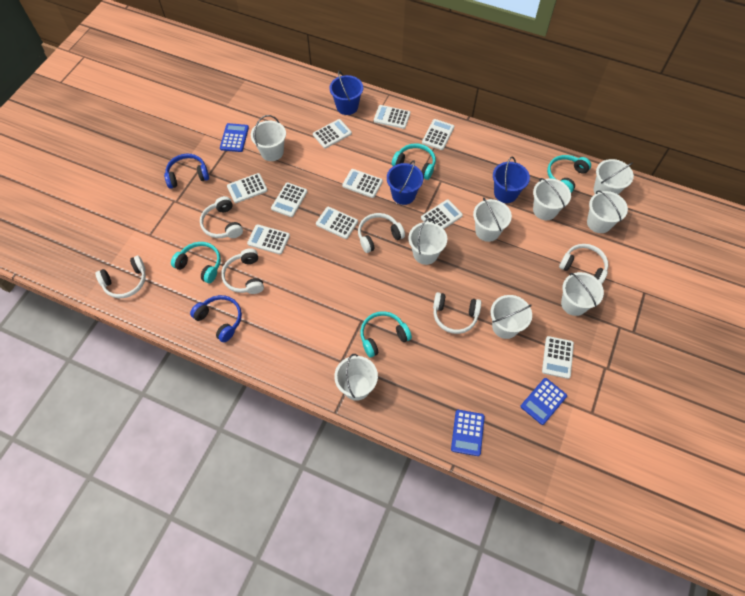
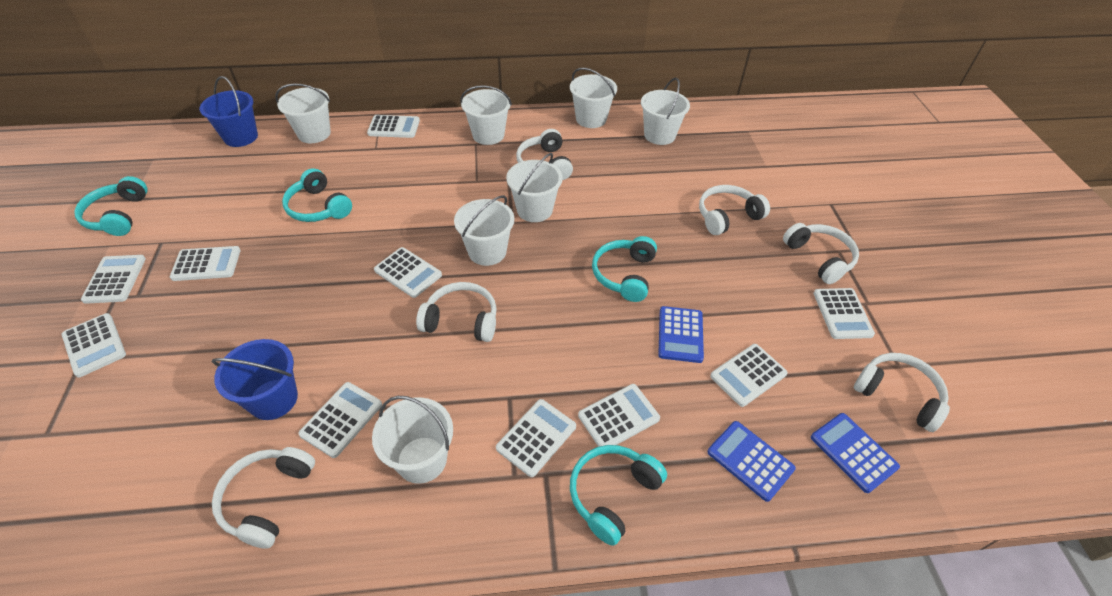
blue bucket: [330,71,363,115] [387,160,423,205] [493,157,530,203] = 3 -> [199,76,258,147] [212,339,298,420] = 2
blue headphones: [164,154,209,189] [190,295,242,342] = 2 -> none = 0
white bucket: [251,115,286,161] [334,354,378,401] [408,218,447,265] [473,197,512,242] [491,295,532,339] [533,178,571,220] [561,272,604,316] [587,190,628,233] [594,159,634,195] = 9 -> [275,83,331,143] [372,396,453,484] [454,195,514,266] [460,85,512,145] [506,153,563,222] [570,68,617,128] [641,78,690,145] = 7

